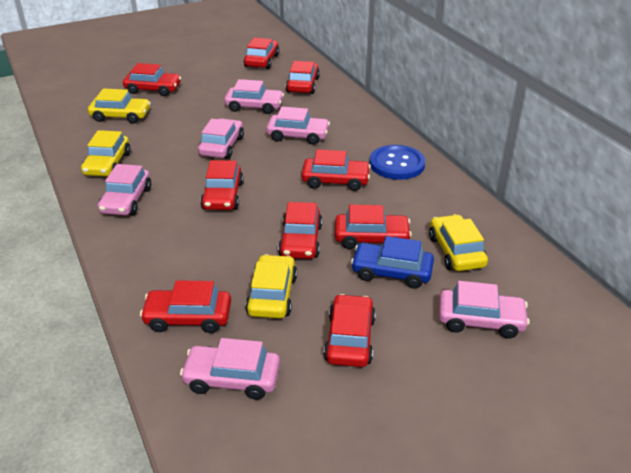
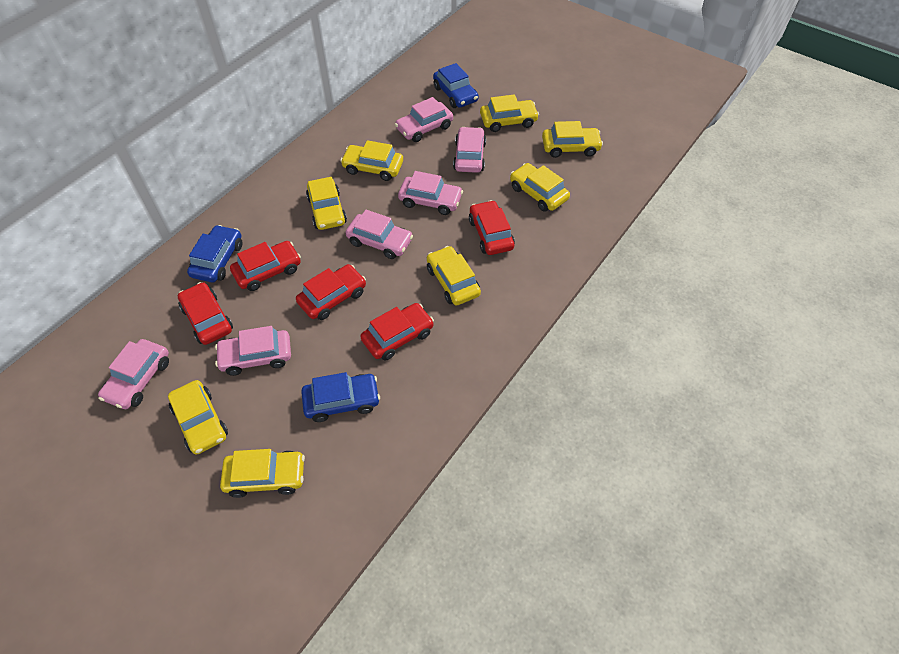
blue button: [370,145,425,180] = 1 -> none = 0
blue car: [351,236,434,289] = 1 -> [187,225,242,282] [301,372,380,422] [433,63,479,108] = 3
red car: [123,63,181,96] [140,280,231,333] [200,160,243,210] [244,38,279,69] [278,202,322,259] [286,61,320,94] [302,149,371,191] [324,294,376,367] [335,205,412,249] = 9 -> [178,282,233,345] [230,241,301,291] [296,264,366,320] [360,303,434,360] [469,200,515,255] = 5
yellow car: [81,130,131,177] [88,88,151,124] [245,254,297,318] [429,214,488,271] = 4 -> [168,380,228,455] [220,449,305,498] [306,177,347,230] [340,140,403,181] [427,246,481,305] [480,94,539,132] [510,163,570,212] [542,121,603,158] = 8

